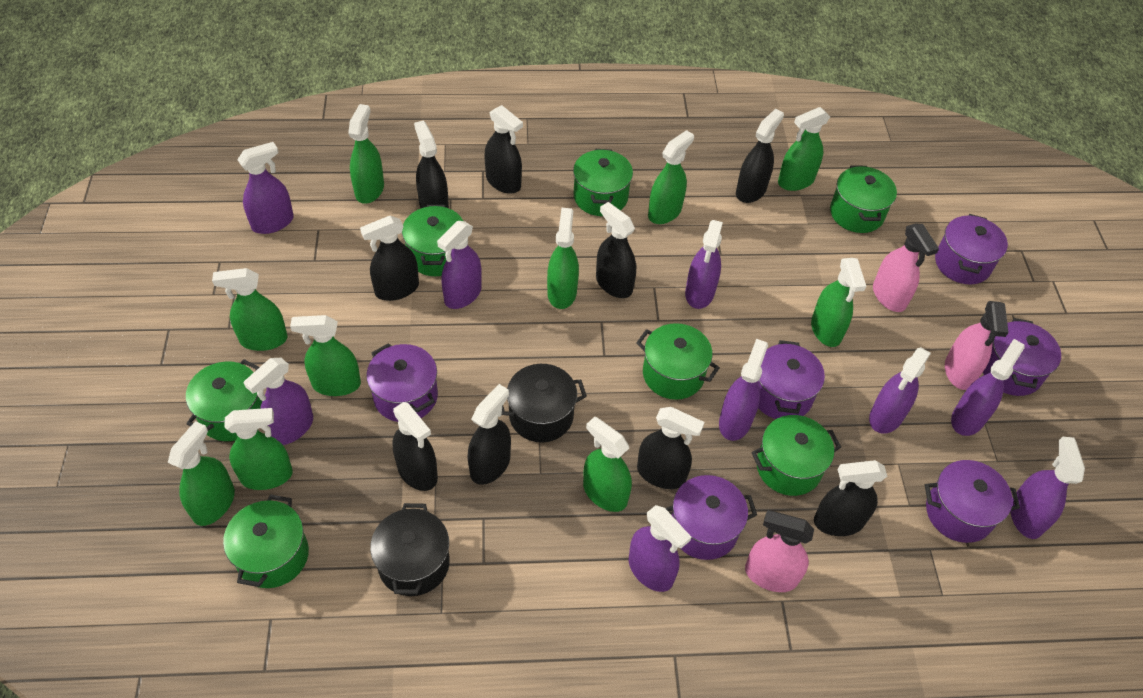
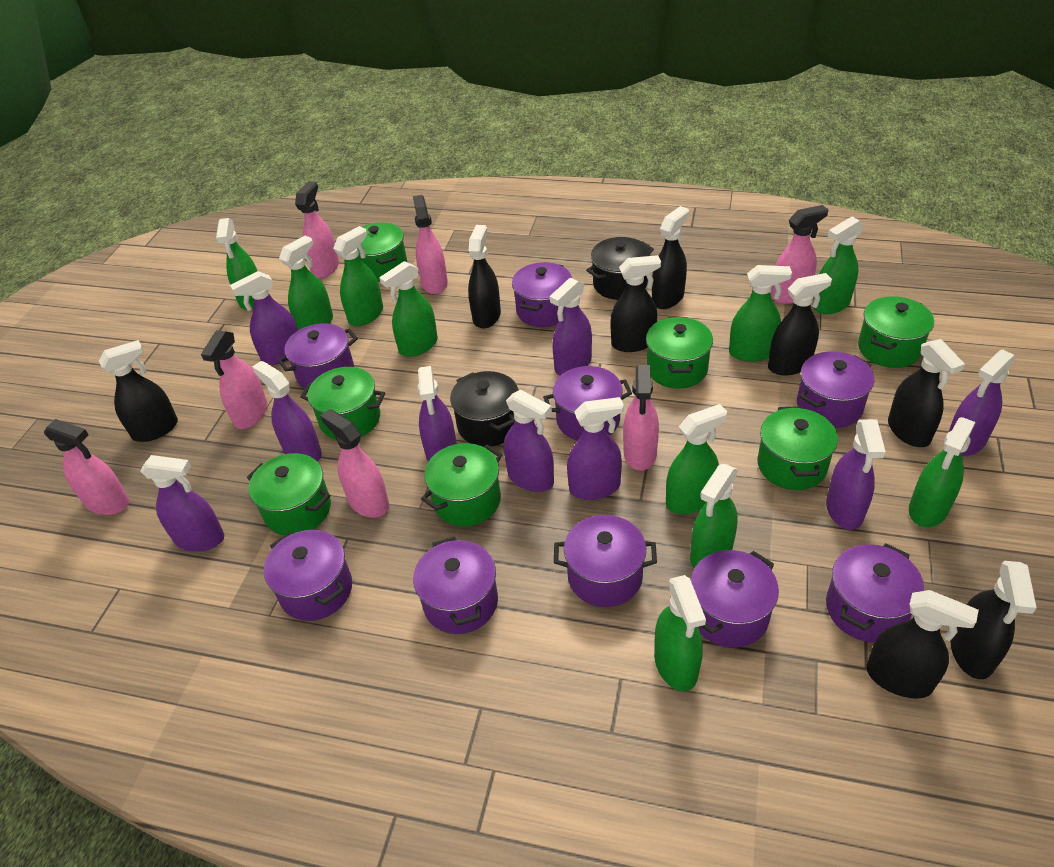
black spray bottle: [360,215,419,301] [392,402,438,491] [414,121,449,208] [467,384,511,485] [484,105,523,194] [596,202,636,298] [637,407,705,489] [736,109,784,203] [814,460,887,536] = 9 -> [99,340,178,442] [468,225,501,329] [610,255,661,352] [652,206,689,309] [768,273,832,375] [866,590,979,699] [888,339,965,447] [951,561,1037,679] = 8
pink spray bottle: [745,510,814,592] [873,224,939,312] [945,301,1009,390] = 3 -> [44,419,129,515] [201,330,268,429] [295,181,339,278] [320,409,389,518] [413,195,448,294] [623,365,659,471] [771,205,828,304] = 7
purple pot: [366,343,438,422] [665,475,757,560] [758,340,825,419] [925,460,1020,543] [935,214,1008,285] [983,318,1061,396] = 6 -> [264,530,352,621] [278,323,358,389] [413,536,498,634] [512,262,572,327] [543,366,632,441] [554,515,657,607] [691,550,779,648] [797,351,874,428] [826,543,924,643] = 9

